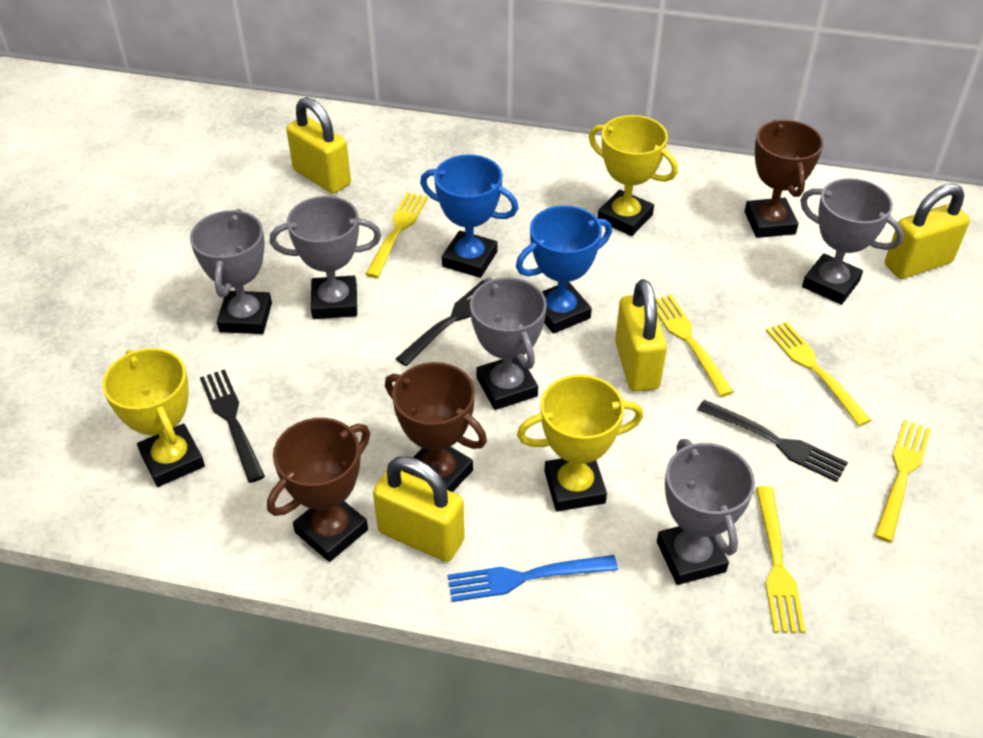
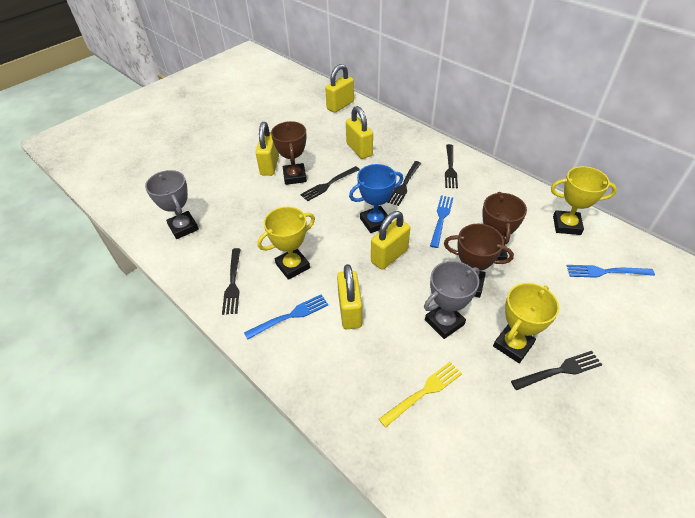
black fork: [200,369,265,483] [396,280,484,366] [698,400,848,482] = 3 -> [222,248,241,315] [300,166,360,201] [387,161,421,206] [445,144,458,188] [511,351,602,390] = 5
blue fork: [448,555,618,602] = 1 -> [244,294,328,340] [430,195,453,248] [566,265,655,278] = 3
blue trophy: [420,154,518,278] [516,205,612,334] = 2 -> [349,164,403,233] = 1
grey trophy: [190,209,272,334] [270,196,381,319] [470,277,547,410] [657,439,755,585] [800,178,904,305] = 5 -> [145,170,199,239] [424,261,480,339] = 2
yellow fork: [365,192,428,278] [656,295,734,397] [756,486,806,633] [766,322,871,426] [874,420,931,543] = 5 -> [379,362,462,428] = 1
yellow padlock: [286,97,351,194] [373,456,465,562] [615,279,667,392] [885,184,970,279] = 4 -> [255,122,279,176] [325,64,354,113] [337,264,362,329] [346,106,373,159] [371,211,410,270] = 5

